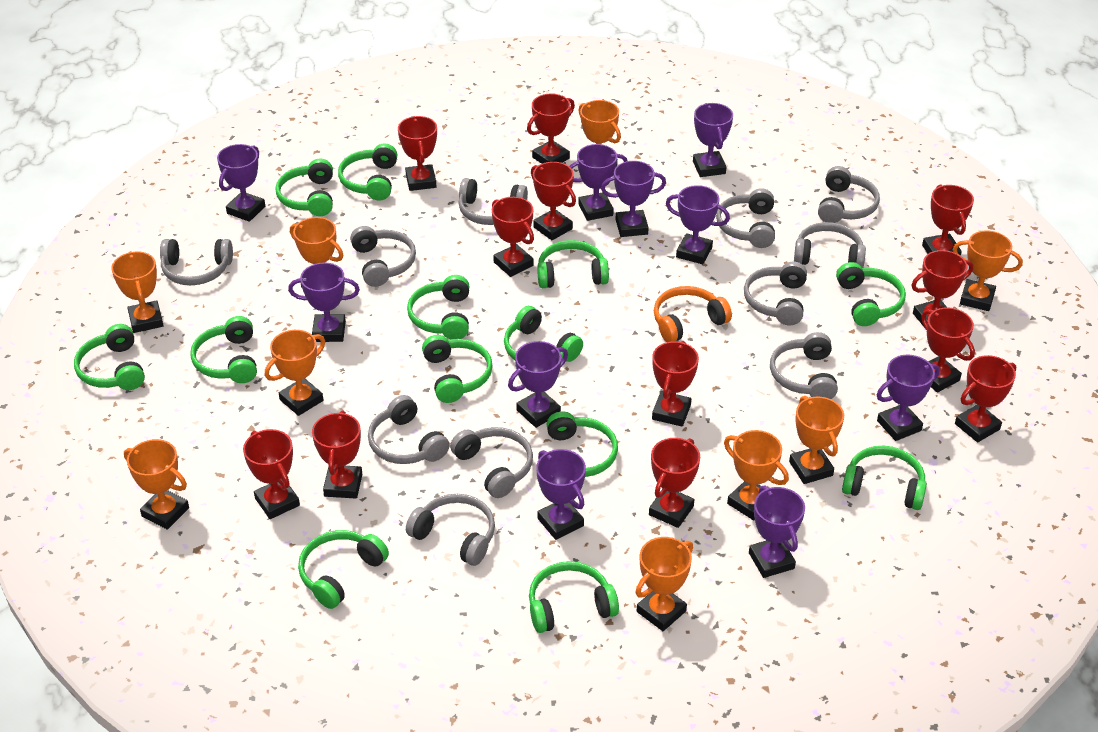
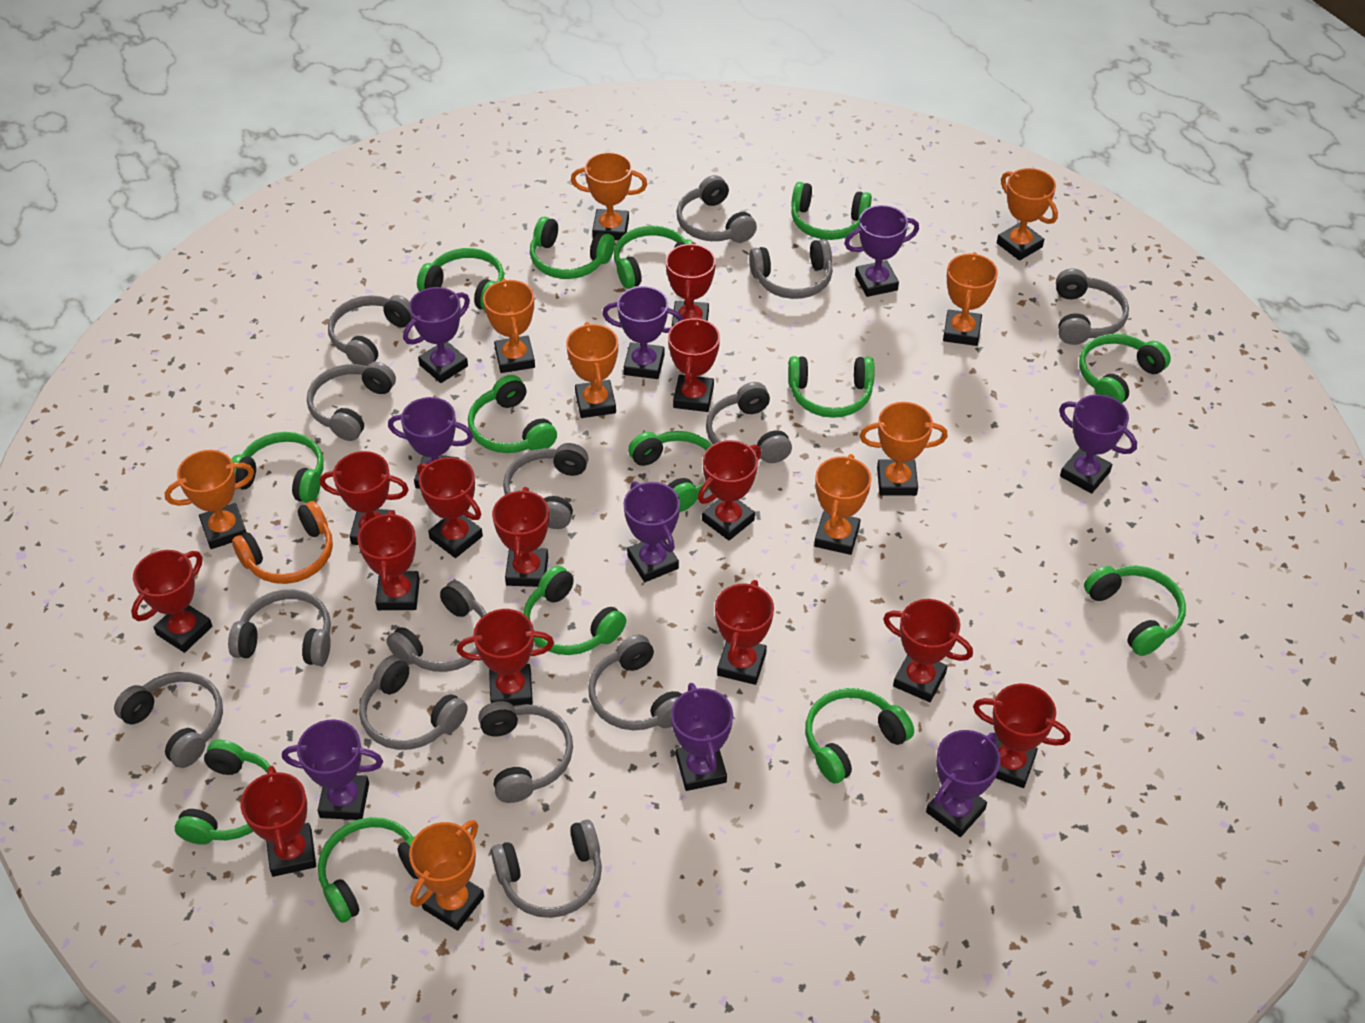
green headphones: [74,324,145,390] [190,316,257,383] [275,159,333,216] [298,530,389,609] [338,143,398,201] [407,275,469,339] [422,335,493,403] [504,306,583,362] [529,561,619,633] [537,240,609,288] [546,411,618,477] [836,262,906,326] [842,446,927,510] = 13 -> [175,740,270,845] [231,432,324,503] [318,817,418,923] [417,248,504,310] [468,375,557,453] [524,566,626,655] [530,217,615,279] [614,226,693,289] [628,431,712,512] [788,356,875,418] [791,182,872,240] [805,688,914,784] [1079,334,1171,403] [1084,565,1186,656] = 14
grey headphones: [160,239,233,285] [350,226,416,287] [368,395,449,464] [406,494,495,566] [450,427,533,498] [458,178,528,225] [716,188,775,248] [744,262,807,325] [770,332,838,399] [794,222,866,268] [818,166,880,223] = 11 -> [114,672,223,768] [228,589,331,666] [307,362,396,441] [328,295,412,366] [359,656,468,750] [386,580,487,672] [478,701,573,803] [491,819,602,918] [503,443,588,529] [588,635,682,730] [677,175,757,243] [706,382,792,463] [749,239,833,299] [1056,268,1129,345] = 14
purple trophy: [217,144,265,222] [288,263,360,342] [508,341,568,428] [536,449,586,540] [569,144,627,221] [601,161,666,237] [666,185,730,264] [693,103,733,177] [749,485,805,578] [877,355,940,441] = 10 -> [282,719,383,820] [388,397,473,489] [403,287,470,383] [602,286,683,379] [624,481,680,582] [671,683,733,791] [844,205,919,297] [926,730,1001,837] [1059,394,1137,494] = 9
red trophy: [243,429,300,519] [312,411,362,499] [398,116,437,191] [492,197,534,277] [527,94,575,164] [531,162,576,240] [649,438,700,528] [652,341,699,427] [911,250,973,328] [921,307,975,393] [922,185,974,256] [955,355,1016,442] = 12 -> [131,550,212,653] [240,766,316,877] [320,451,409,545] [357,510,420,610] [417,457,483,558] [457,609,554,706] [492,487,549,587] [666,242,716,326] [668,316,720,412] [698,440,761,540] [715,580,774,685] [883,599,973,702] [973,683,1070,788] = 13

